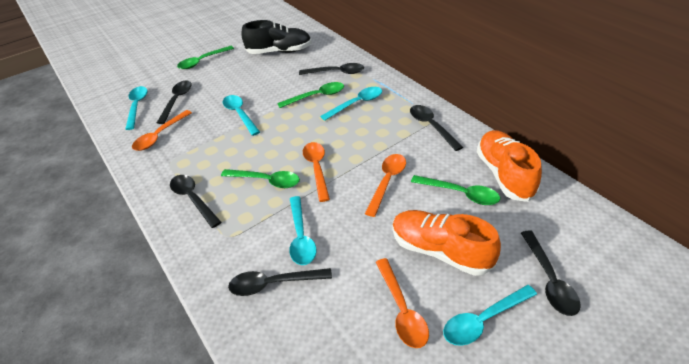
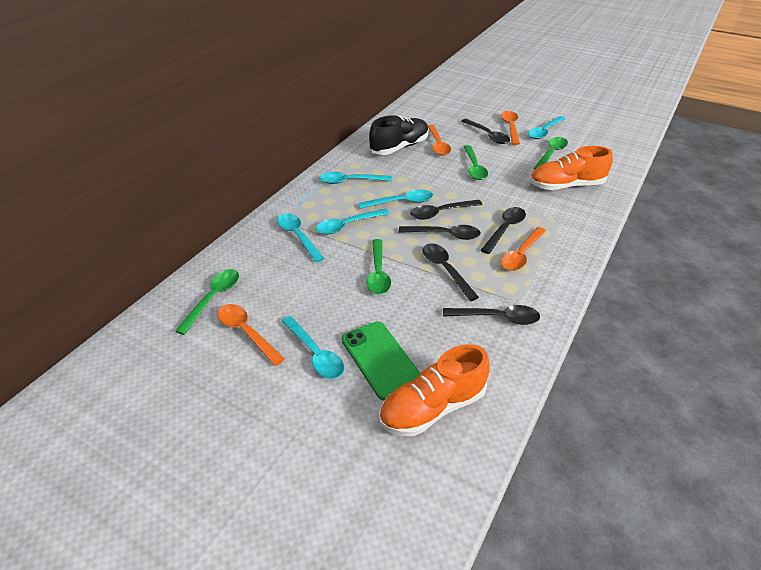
green phone: none = 0 -> [342,321,420,400] = 1
turquoise spoon: [125,86,148,130] [223,95,260,136] [289,196,316,265] [320,87,382,121] [443,285,537,346] = 5 -> [277,213,324,262] [281,316,344,379] [316,209,390,234] [319,172,392,184] [358,189,433,209] [528,116,566,139] = 6

